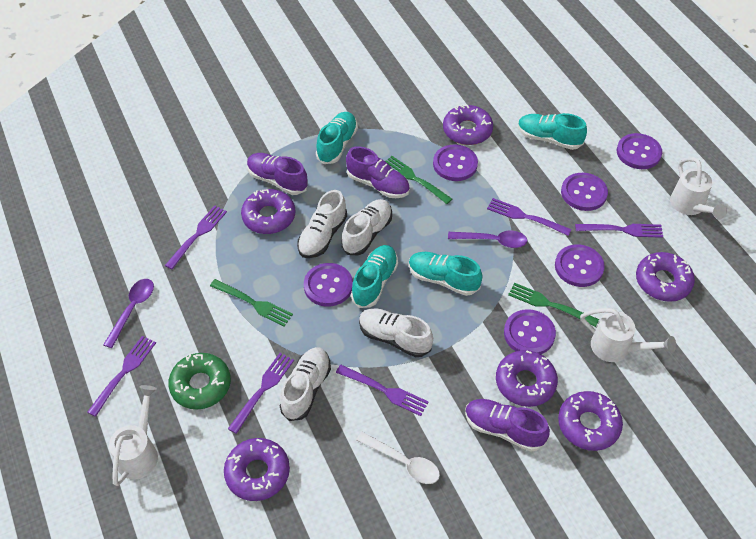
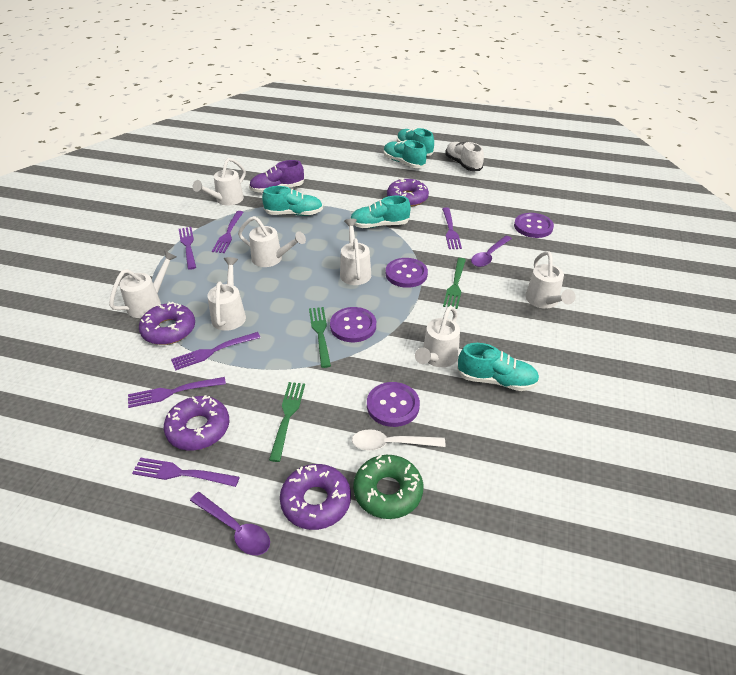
purple button: [304,263,353,307] [433,144,478,181] [504,309,556,354] [555,244,605,287] [561,173,608,211] [617,133,662,169] = 6 -> [330,307,376,342] [367,382,420,427] [386,258,428,288] [514,213,554,238] = 4
purple donut: [224,438,290,501] [241,189,295,234] [443,105,493,145] [496,350,558,407] [558,391,623,451] [636,252,695,302] = 6 -> [139,302,195,345] [164,395,229,450] [280,464,351,530] [387,178,429,207] = 4
purple shoe: [247,153,308,195] [346,146,410,198] [465,399,550,452] = 3 -> [249,160,304,193] = 1
turquoise shoe: [316,112,358,164] [351,245,398,308] [409,252,482,296] [518,113,587,150] = 4 -> [262,186,323,216] [350,196,411,228] [384,140,427,168] [397,128,434,156] [457,343,539,391] = 5
white shoe: [280,347,331,421] [297,190,347,258] [341,199,392,255] [359,308,433,357] = 4 -> [445,142,484,171] = 1
white watering can: [109,385,158,486] [580,308,676,362] [670,157,727,219] = 3 -> [109,250,177,318] [193,158,246,206] [207,257,246,331] [238,216,306,267] [340,219,371,285] [415,306,460,367] [525,251,576,309] = 7

